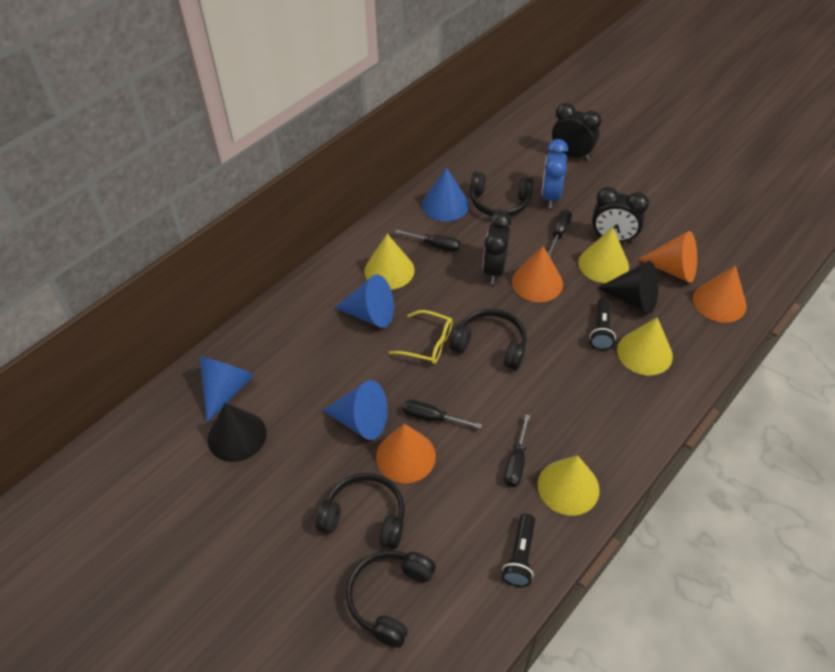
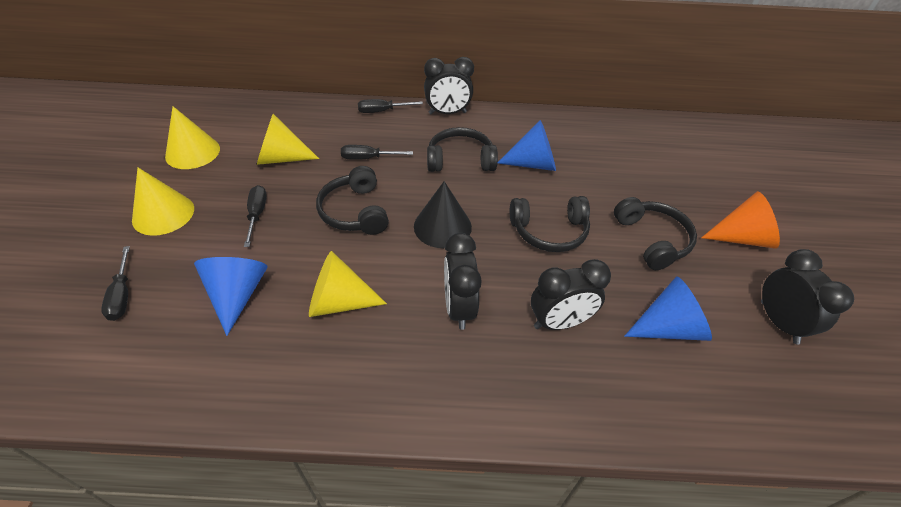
black clock: [483,211,512,284] [552,103,602,161] [592,187,649,243] = 3 -> [424,57,474,115] [444,233,482,330] [531,259,611,330] [761,249,854,344] = 4
black cone: [208,403,267,462] [598,261,658,314] = 2 -> [414,181,472,248] = 1
black flashlight: [502,514,535,587] [589,297,616,350] = 2 -> none = 0
blue clock: [541,139,568,208] = 1 -> none = 0
blue cone: [200,357,255,422] [322,380,388,440] [335,274,394,328] [422,167,469,222] = 4 -> [194,257,268,336] [498,120,556,171] [624,276,712,341] = 3
orange cone: [376,424,436,483] [512,246,563,302] [638,231,697,283] [693,265,747,323] = 4 -> [701,191,780,249] = 1
yellow glasses: [388,310,453,364] = 1 -> none = 0

